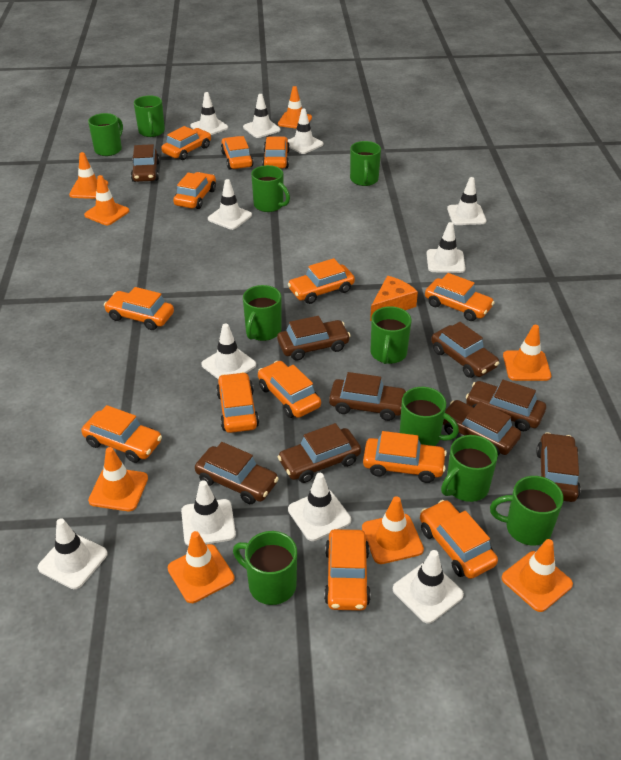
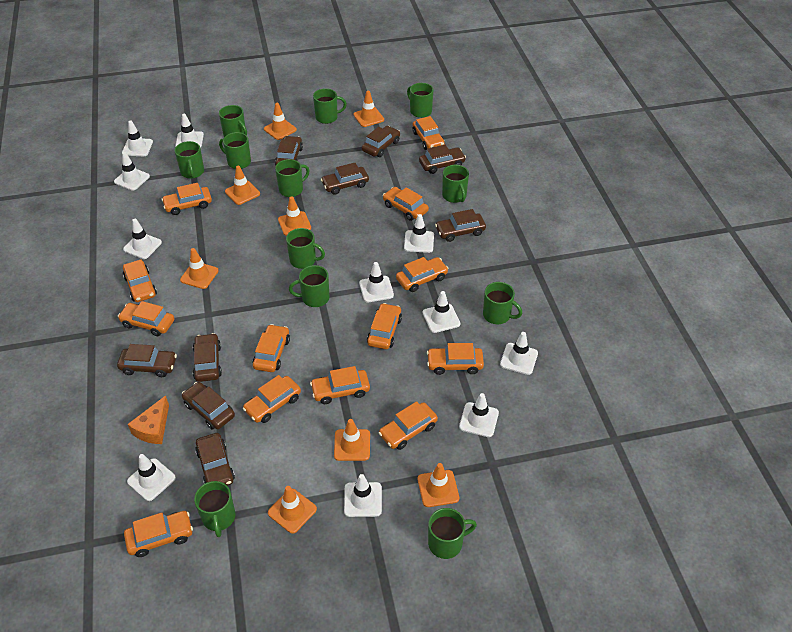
green mug: [88,113,123,156] [134,95,165,137] [233,531,297,605] [243,285,282,341] [251,165,290,212] [350,141,381,186] [371,306,411,364] [400,387,459,446] [441,435,498,502] [490,476,564,546] = 10 -> [175,141,204,179] [194,481,235,537] [219,105,247,137] [219,132,251,169] [275,159,310,197] [286,228,325,269] [289,265,329,307] [313,88,347,124] [407,83,434,118] [428,508,477,559] [442,165,469,203] [483,282,522,324] = 12

